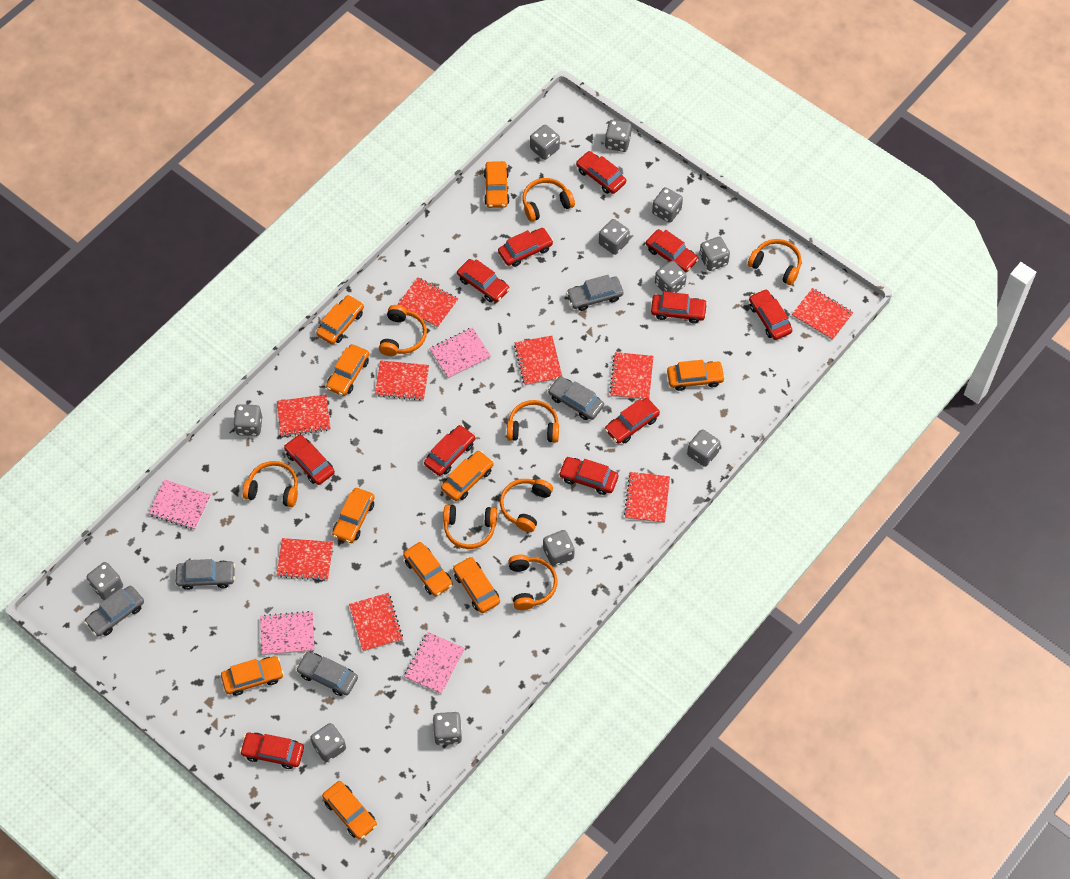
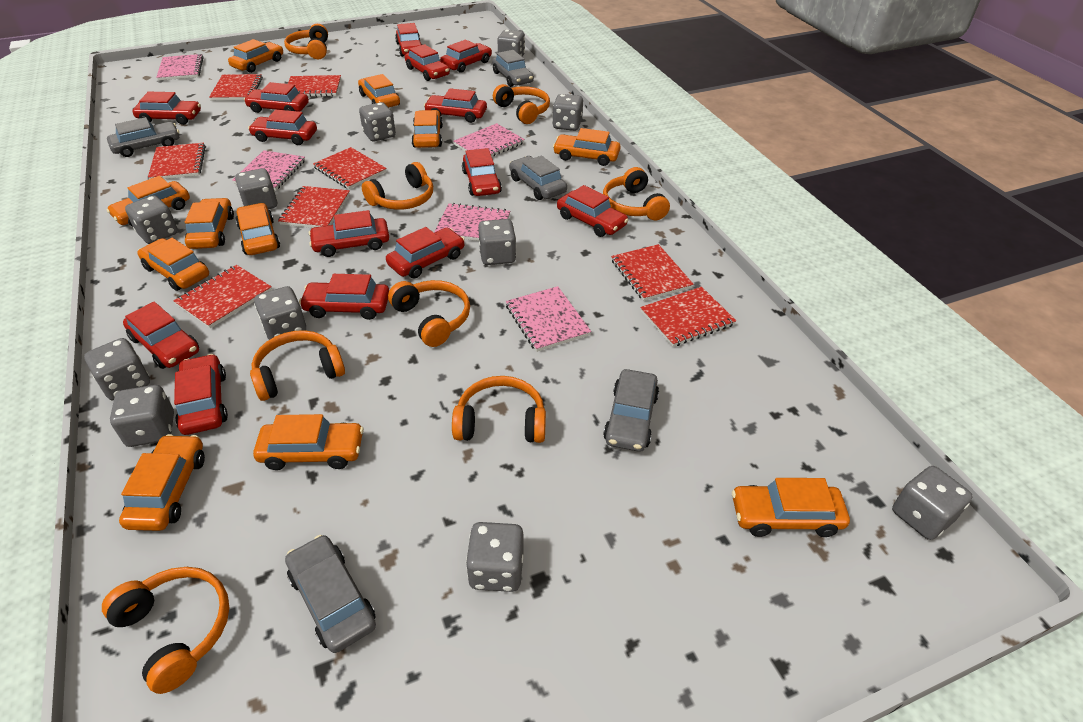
grey dice: [87,562,123,600] [233,404,262,436] [310,723,346,762] [433,712,462,745] [530,125,560,160] [543,530,575,566] [599,219,630,255] [605,120,632,152] [652,187,683,223] [655,261,687,293] [687,429,720,467] [699,237,730,271] = 12 -> [84,338,150,400] [110,385,174,447] [125,195,178,244] [235,168,277,209] [254,286,306,340] [359,102,396,141] [466,522,524,592] [478,219,516,265] [497,30,525,56] [552,94,583,131] [892,466,973,540] = 11
orange car: [221,656,284,696] [316,295,364,344] [322,781,377,840] [326,344,369,396] [332,488,375,543] [403,542,453,597] [441,451,493,501] [453,557,500,613] [484,161,509,208] [667,360,725,391] = 10 -> [106,176,190,227] [119,434,205,531] [137,238,209,291] [185,198,234,249] [228,39,283,73] [236,203,280,255] [253,414,364,470] [358,74,400,108] [411,110,443,148] [553,128,621,166] [732,478,850,537] = 11
pink notebook: [148,479,211,530] [260,611,314,655] [404,632,465,694] [430,328,491,379] = 4 -> [156,54,204,81] [232,150,305,191] [434,203,510,241] [453,123,525,157] [506,286,591,352] = 5
red car: [240,733,304,769] [284,434,335,485] [424,425,475,476] [457,259,510,302] [498,228,553,267] [559,457,618,495] [576,151,626,194] [605,398,660,444] [646,229,699,273] [651,292,708,324] [749,289,792,340] = 11 -> [123,302,199,369] [132,91,201,125] [174,354,228,435] [244,82,309,113] [248,110,317,145] [299,274,389,320] [309,210,389,257] [386,227,465,279] [395,23,423,57] [405,44,450,81] [424,88,487,123] [440,40,492,73] [462,148,502,196] [557,185,628,237] = 14
red notebook: [277,394,331,437] [277,538,333,581] [349,593,403,652] [375,360,429,401] [397,277,458,328] [514,336,562,386] [609,352,653,400] [624,472,670,523] [792,288,853,340] = 9 -> [148,143,206,179] [174,265,272,328] [209,74,263,100] [278,186,350,228] [288,75,341,97] [313,147,387,189] [611,244,694,301] [640,287,736,347] = 8

